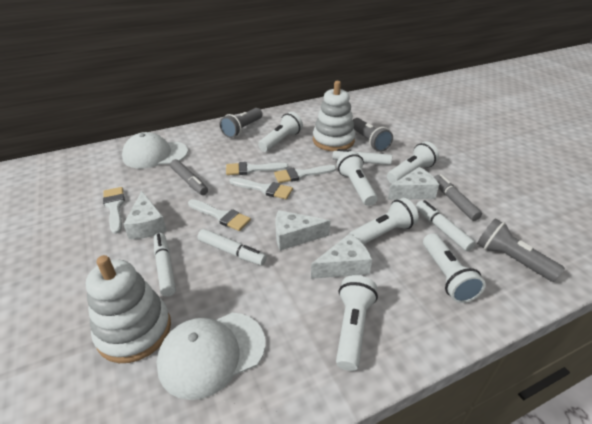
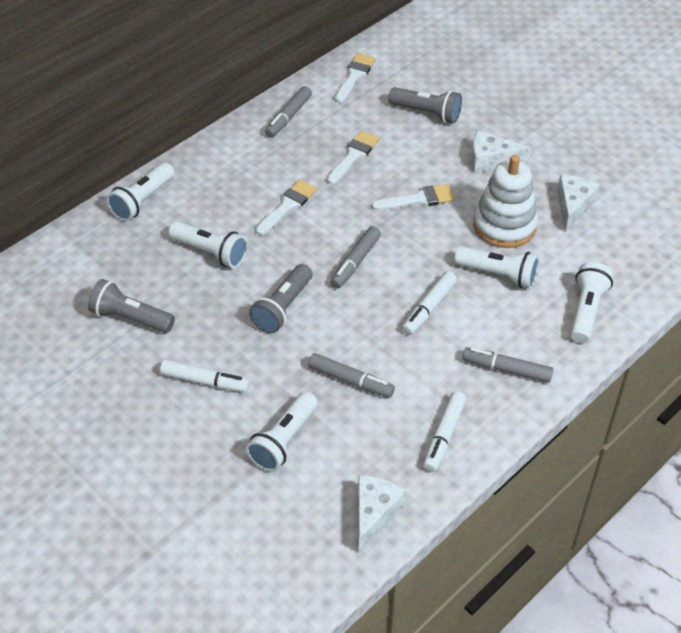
grey marker: [170,159,208,195] [434,174,482,221] = 2 -> [265,86,312,138] [308,353,395,398] [330,226,381,289] [462,347,553,383] = 4
white brush: [103,187,125,234] [188,199,251,231] [226,162,288,175] [229,177,293,199] [274,165,337,183] = 5 -> [256,180,317,235] [327,131,379,184] [335,53,376,103] [372,184,455,211] = 4
white cap: [122,132,188,168] [157,313,265,400] = 2 -> none = 0
white cheese: [123,191,167,239] [275,210,331,251] [311,233,372,279] [388,167,439,200] = 4 -> [358,475,406,552] [471,131,531,173] [557,175,601,232] = 3
white flashlight: [258,112,303,152] [336,275,378,371] [337,151,377,206] [350,198,419,245] [387,142,439,184] [423,233,486,303] = 6 -> [106,163,175,221] [168,221,247,268] [246,391,318,472] [454,246,539,289] [570,262,613,343] = 5
white marker: [154,233,176,297] [198,229,267,266] [332,149,392,165] [416,200,475,251] = 4 -> [160,359,250,392] [402,271,457,335] [423,391,466,472] = 3
white stacking toy: [86,255,171,363] [313,81,355,151] = 2 -> [473,155,538,248] = 1

